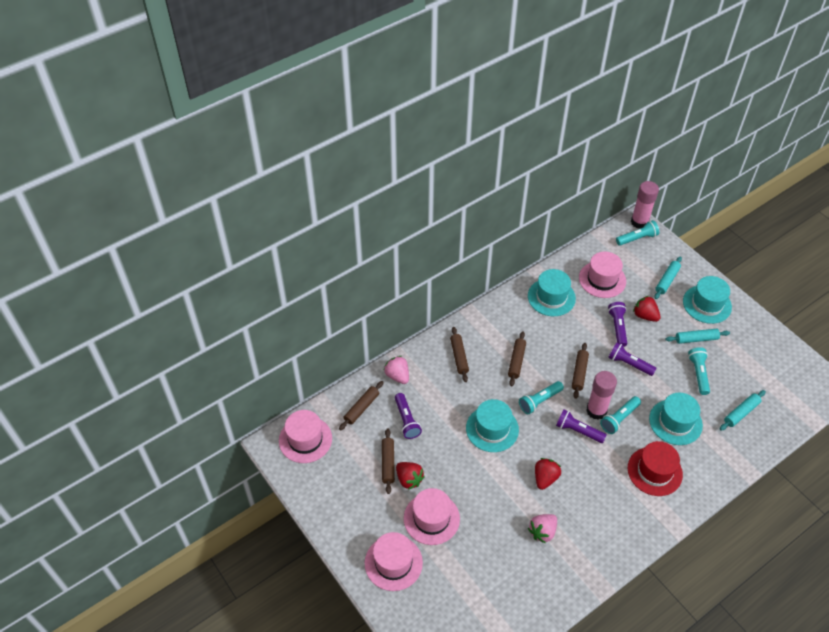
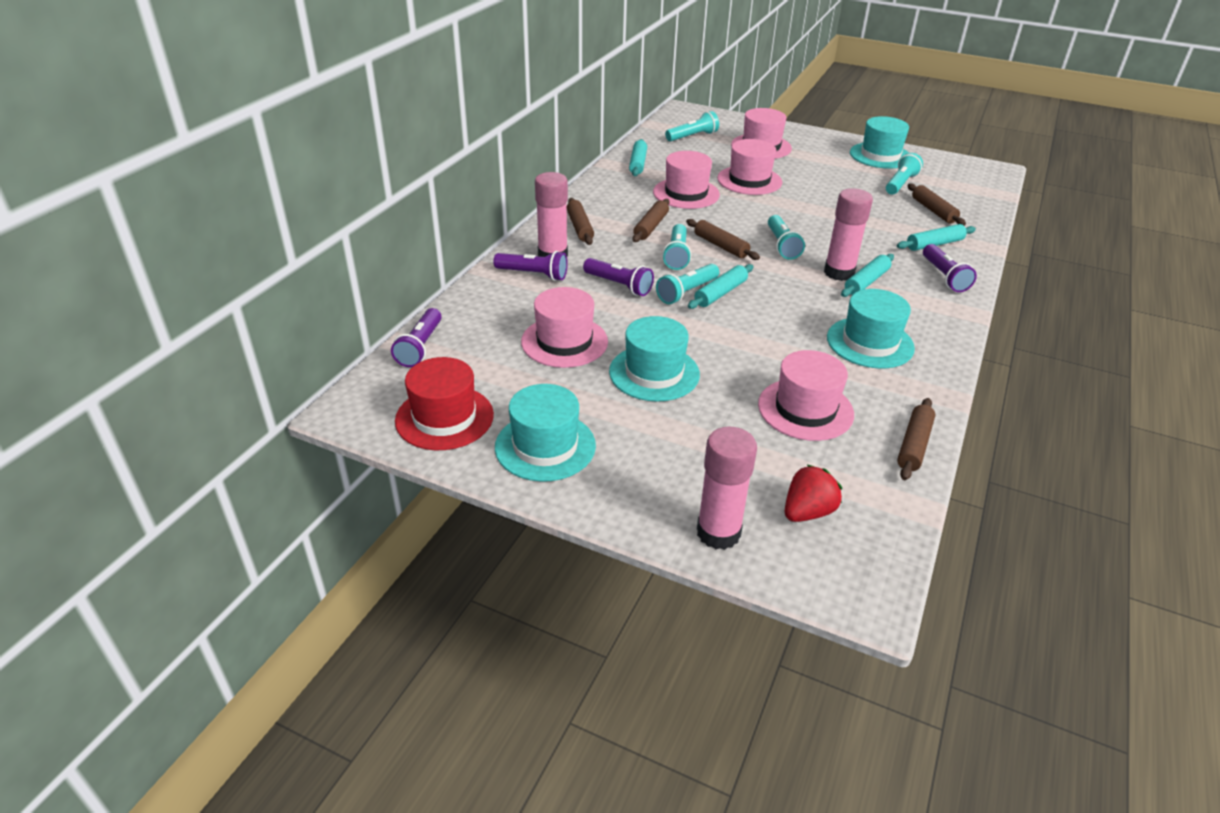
pink glue stick: [586,371,617,420] [631,181,659,229] = 2 -> [535,172,568,257] [697,427,757,550] [824,188,873,281] = 3
pink hat: [279,410,332,463] [365,532,423,591] [404,488,460,545] [579,252,626,298] = 4 -> [521,287,608,368] [653,151,720,209] [717,139,782,195] [731,108,792,159] [758,350,854,441] = 5
pink strawberry: [384,356,409,384] [528,514,557,544] = 2 -> none = 0
red strawberry: [396,462,425,490] [535,458,561,490] [633,296,661,322] = 3 -> [785,464,842,522] = 1
turquoise flashlight: [519,381,564,414] [600,396,641,434] [616,220,659,246] [688,347,710,395] = 4 -> [656,264,719,304] [662,224,692,270] [665,111,719,141] [768,215,805,260] [886,153,923,195] = 5
turquoise rolling pin: [654,257,682,299] [666,329,730,344] [720,390,766,431] = 3 -> [629,139,647,176] [688,264,753,309] [841,254,894,297] [897,224,976,251] = 4

